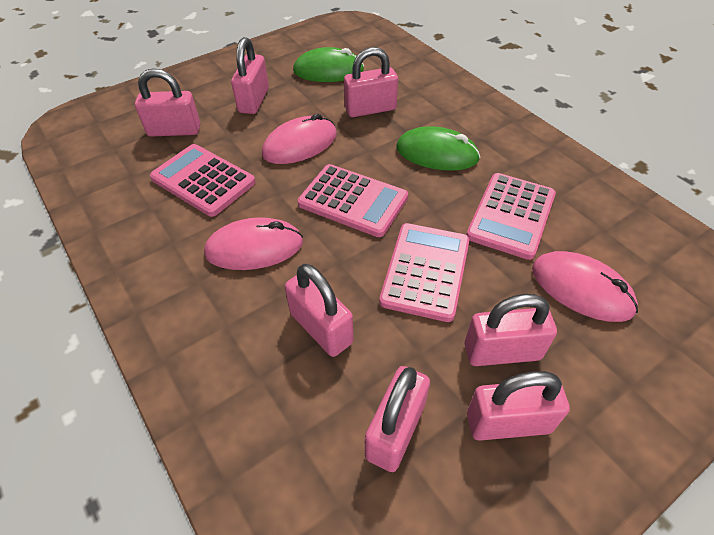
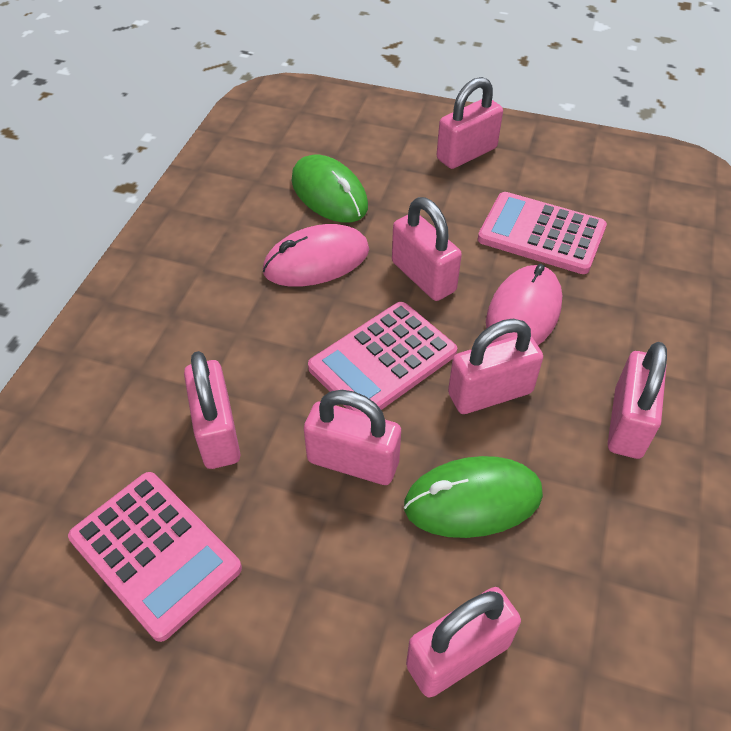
pink calculator: [150,144,256,217] [298,164,408,237] [379,223,470,322] [467,173,556,260] = 4 -> [68,472,242,642] [308,302,457,414] [478,192,607,274] = 3
pink mouse: [204,217,303,270] [262,114,337,164] [532,251,638,322] = 3 -> [263,224,369,287] [486,264,563,345] = 2

